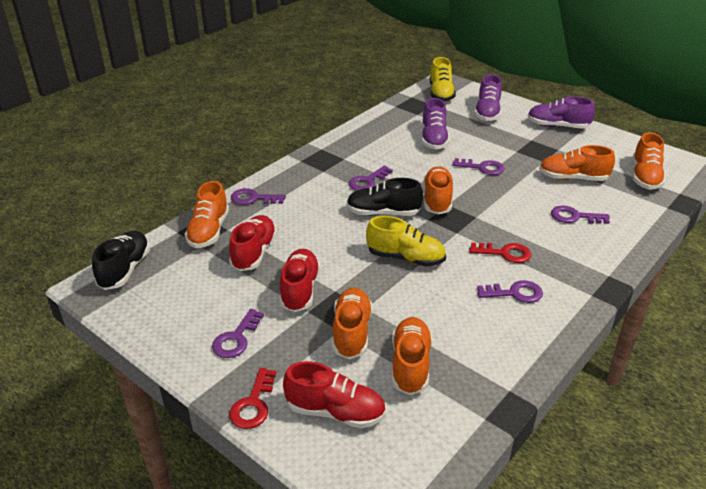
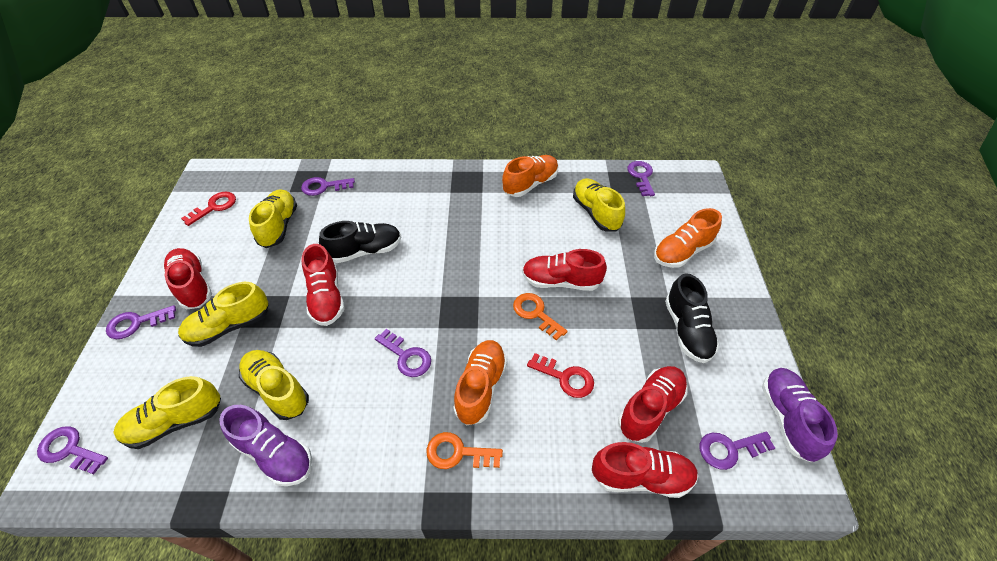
orange key: none = 0 -> [426,432,503,469] [513,293,568,341] = 2
orange shoe: [185,181,229,248] [332,287,372,359] [392,317,432,395] [423,166,454,215] [539,145,615,181] [633,132,665,190] = 6 -> [453,340,507,425] [502,155,558,197] [654,208,722,268] = 3
purple shoe: [422,98,450,149] [474,74,502,121] [528,96,595,129] = 3 -> [219,405,312,486] [762,368,838,462] = 2
red shoe: [229,215,277,271] [279,249,320,312] [283,361,386,428] = 3 -> [163,248,212,309] [302,244,345,326] [522,249,607,291] [592,442,698,498] [618,366,688,443] = 5
yellow shoe: [366,216,446,267] [430,57,456,102] = 2 -> [113,376,221,449] [178,282,269,347] [239,350,309,420] [249,189,297,248] [573,178,625,231] = 5

